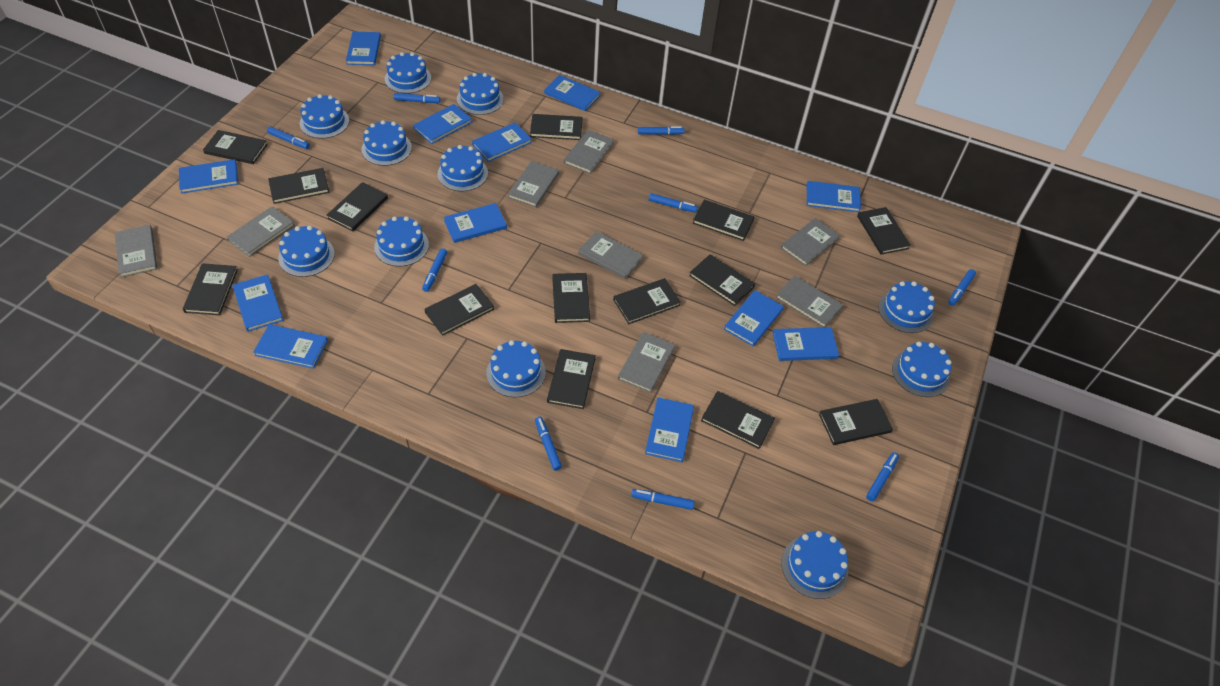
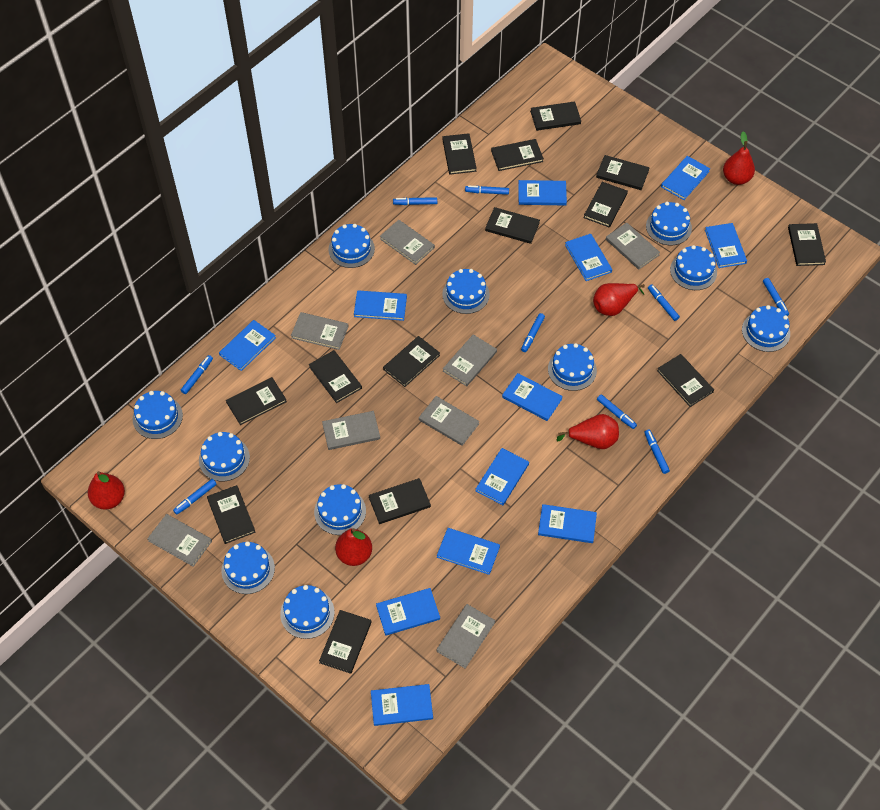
red pear: none = 0 -> [88,471,125,510] [335,528,372,566] [557,414,619,449] [593,283,645,316] [723,132,755,185] = 5

